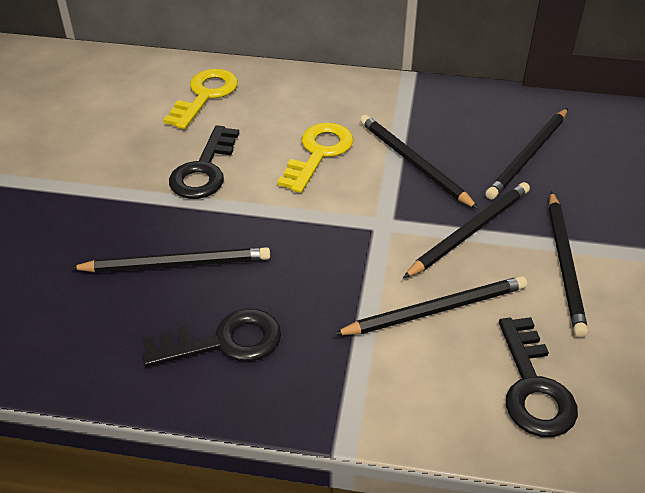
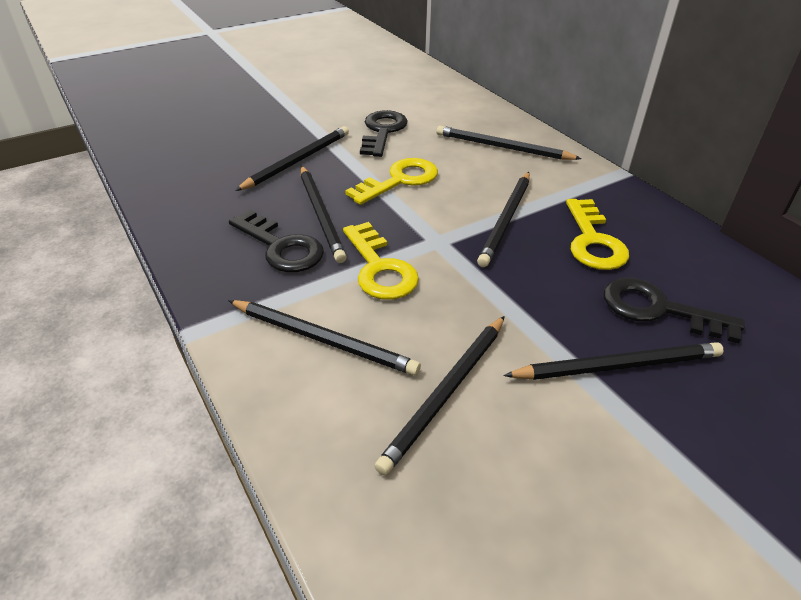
black pencil: [70,247,270,273] [333,276,527,335] [360,115,478,209] [403,182,530,278] [485,108,568,200] [549,191,588,338] = 6 -> [228,300,421,375] [235,126,349,191] [301,166,347,263] [375,316,505,475] [436,126,582,160] [477,172,530,267] [503,342,724,380] = 7
yellow key: [163,69,238,129] [277,122,353,193] = 2 -> [343,222,419,300] [345,158,438,205] [566,199,629,270] = 3

